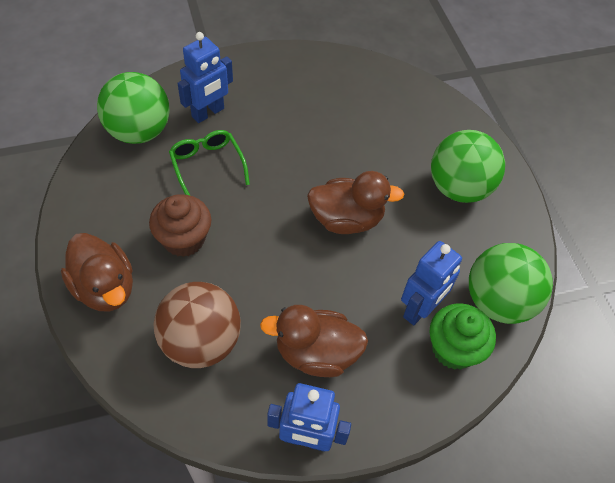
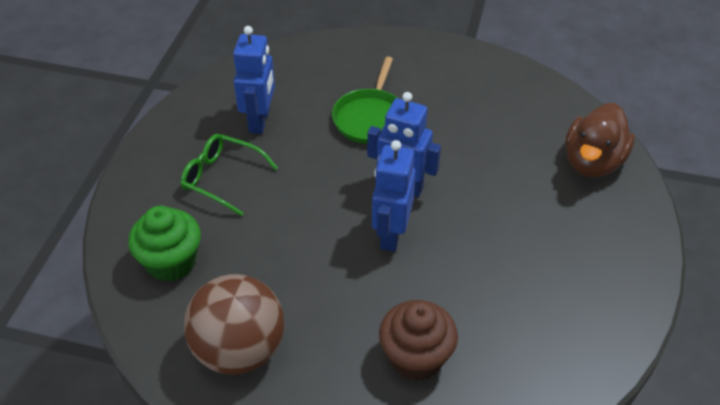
brown duck: [61,233,133,311] [260,305,368,377] [307,171,404,234] = 3 -> [565,103,635,177] = 1
green ball: [97,72,170,144] [431,130,505,203] [469,243,553,324] = 3 -> none = 0
green pan: none = 0 -> [332,56,397,144] = 1

